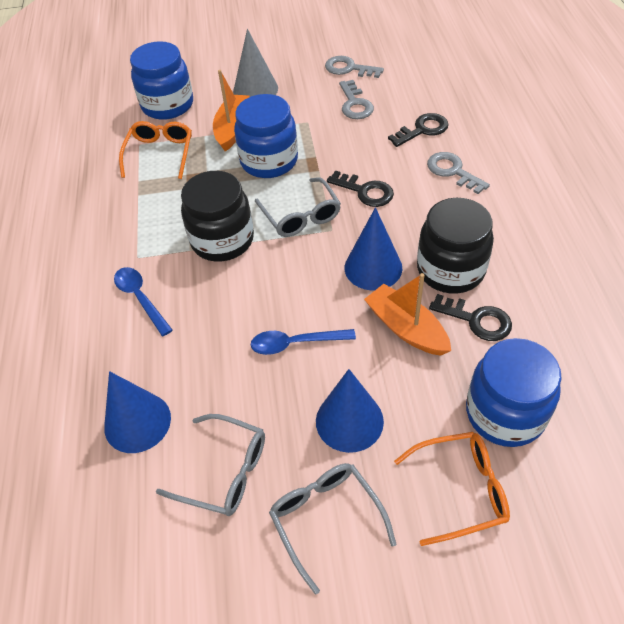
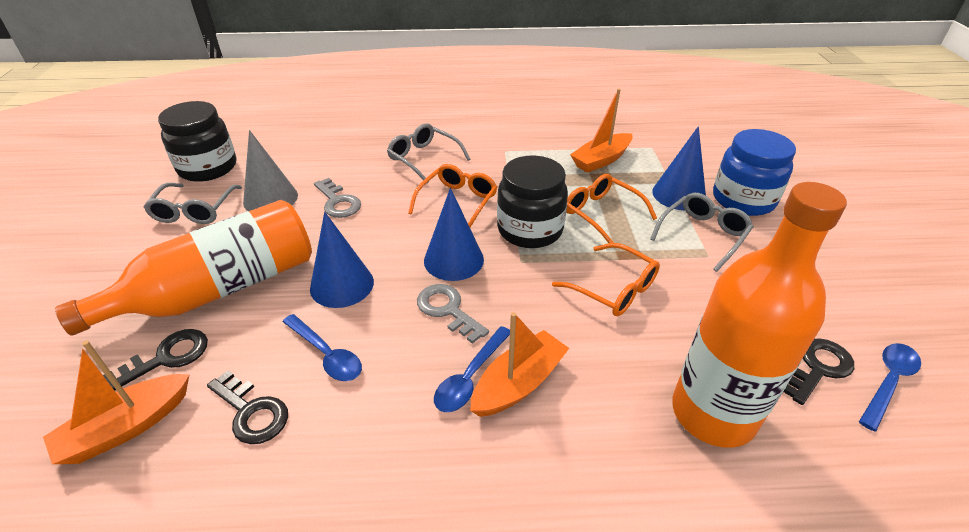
blue jar: [130,41,193,120] [234,94,298,178] [466,338,562,447] = 3 -> [713,129,796,216] = 1
blue spoon: [114,267,173,336] [251,329,356,355] = 2 -> [282,314,362,381] [434,326,510,412] [859,343,921,431] = 3
grey key: [325,56,384,78] [339,80,374,119] [427,152,490,194] = 3 -> [314,178,361,218] [417,284,489,344] = 2
orange boat: [213,70,250,151] [364,273,451,356] = 2 -> [43,340,190,464] [470,312,569,417] [570,88,633,173] = 3
orange bottle: none = 0 -> [55,200,312,335] [672,182,847,448] = 2
orange glasses: [119,121,192,179] [394,432,510,546] = 2 -> [408,164,497,227] [552,243,660,316] [566,174,657,243] = 3

